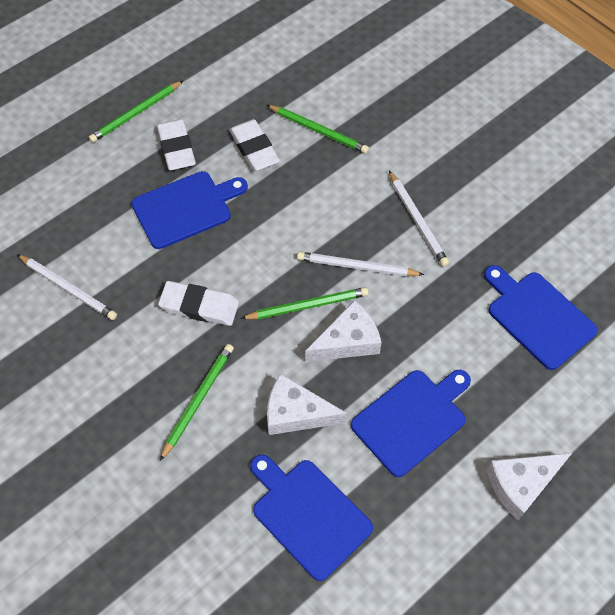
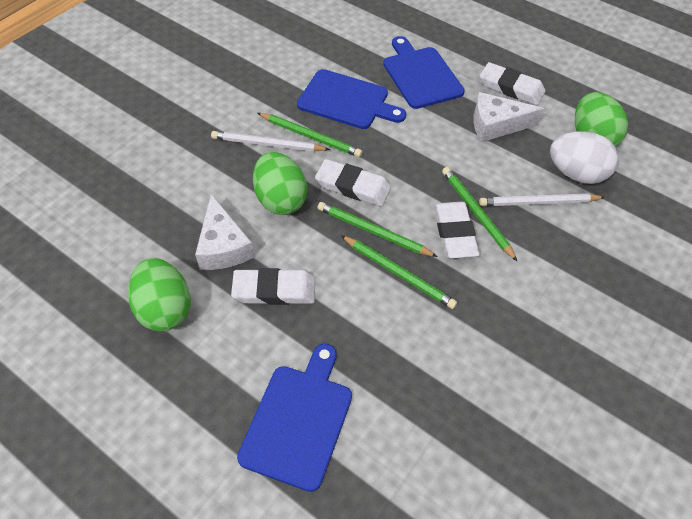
blue cutting board: [132,171,248,249] [250,454,373,581] [351,370,471,477] [484,265,598,370] = 4 -> [237,344,352,492] [297,69,406,129] [383,36,465,109] = 3
green egg: none = 0 -> [128,258,191,331] [253,152,307,215] [575,92,628,147] = 3
white cheese: [267,373,347,435] [305,300,382,362] [487,453,572,520] = 3 -> [195,194,254,270] [473,92,544,142] = 2
white egg: none = 0 -> [550,131,618,184] = 1
white eraser: [157,119,196,170] [158,281,239,326] [229,119,280,171] = 3 -> [231,268,315,305] [315,159,391,206] [434,202,480,259] [480,62,545,105] = 4
white pencil: [17,254,117,320] [297,252,424,277] [389,171,449,266] = 3 -> [211,131,330,152] [479,194,605,206] = 2

